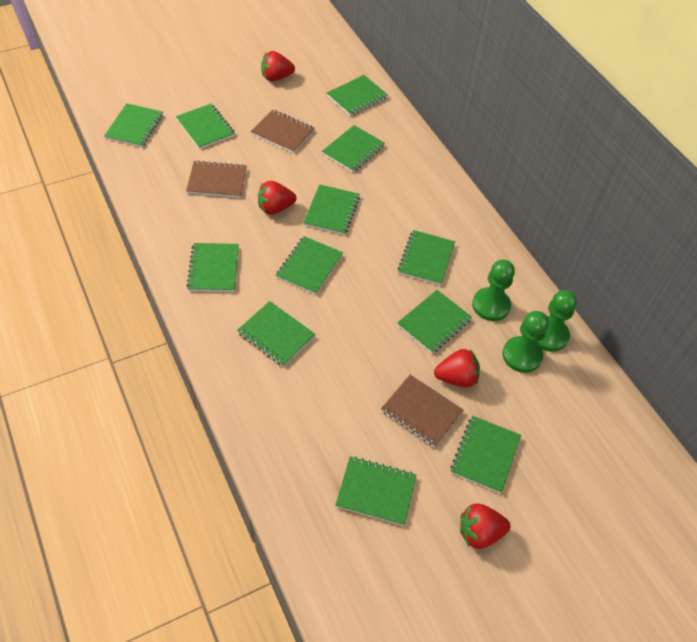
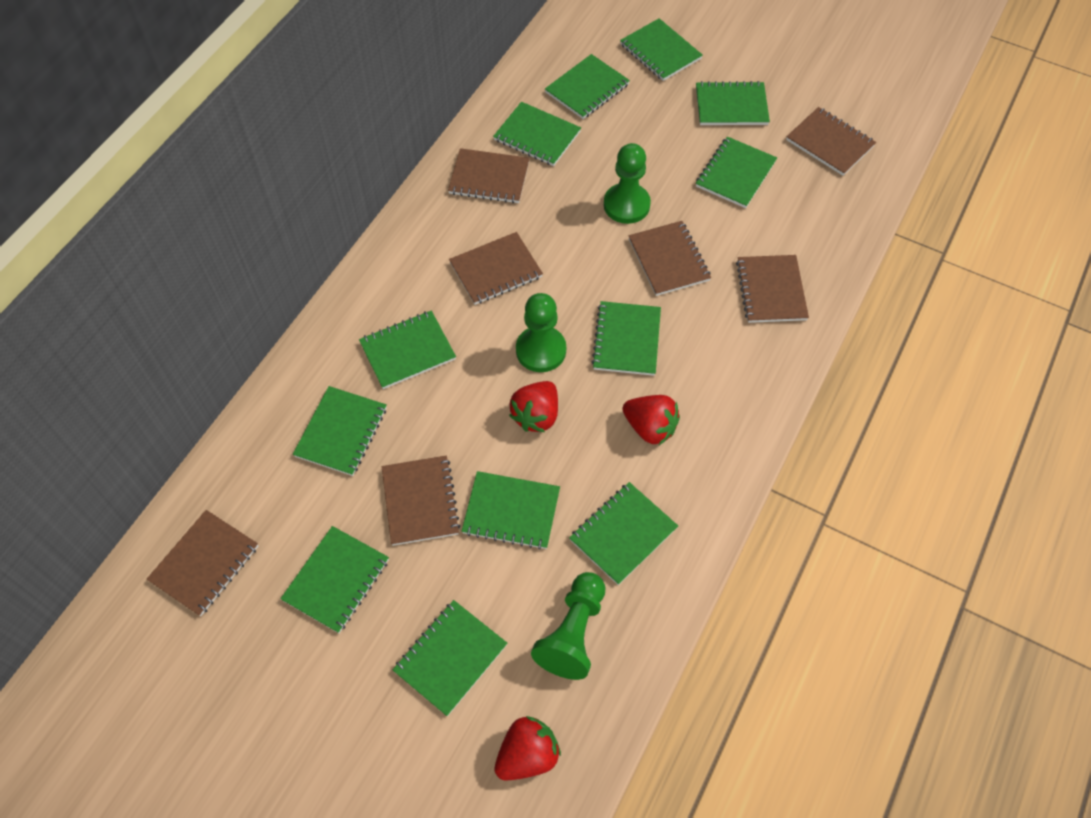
brown notebook: [186,160,247,198] [251,109,315,153] [381,375,463,447] = 3 -> [147,510,258,616] [382,455,460,546] [448,148,530,203] [449,232,543,305] [628,221,711,296] [736,255,809,323] [786,107,876,176] = 7
red strawberry: [258,181,296,215] [261,51,295,81] [434,349,480,388] [460,503,511,549] = 4 -> [494,716,561,780] [509,381,558,432] [622,395,680,445] = 3

